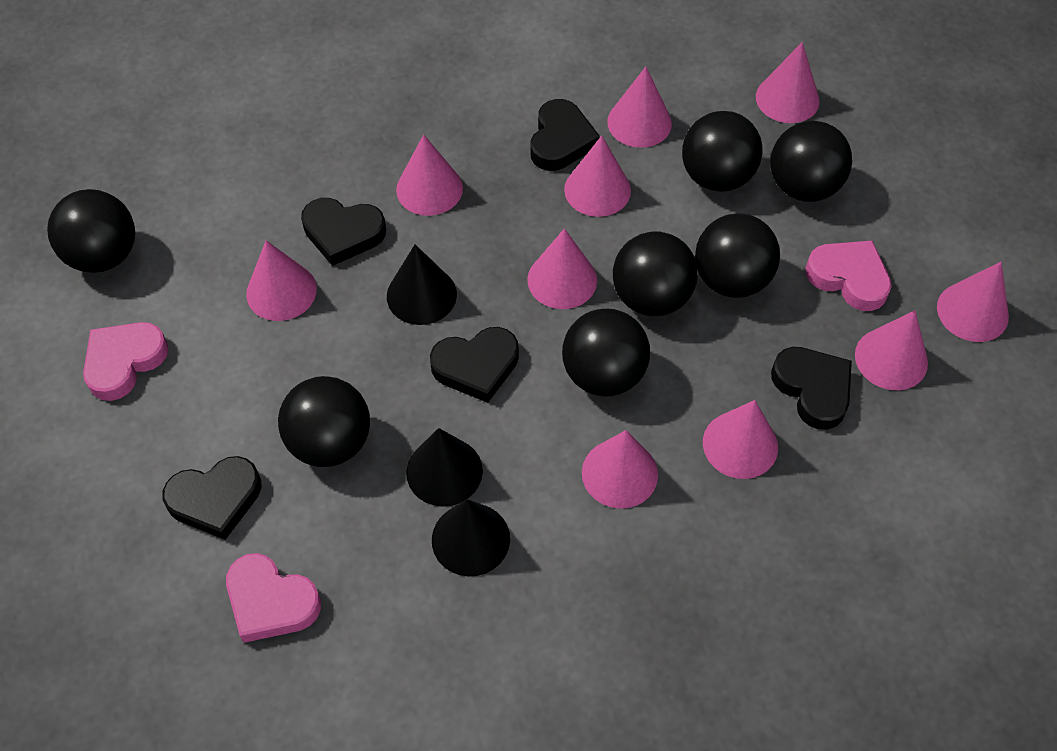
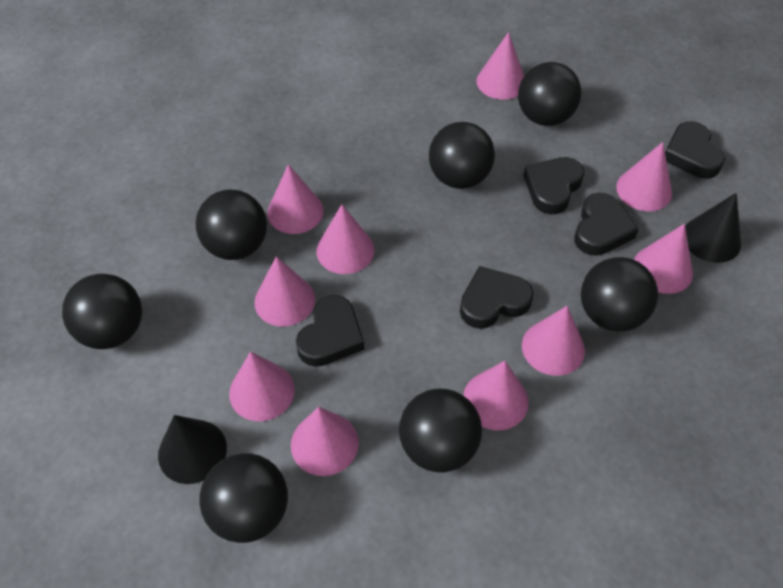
black cone: [387,245,457,325] [406,428,483,507] [432,499,510,577] = 3 -> [158,415,227,484] [685,193,741,263] = 2
pink heart: [83,322,169,401] [226,553,321,643] [805,241,892,311] = 3 -> none = 0

